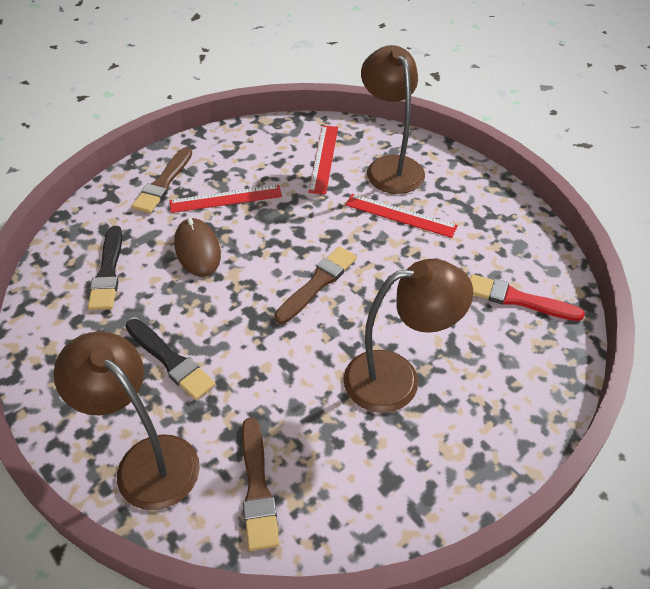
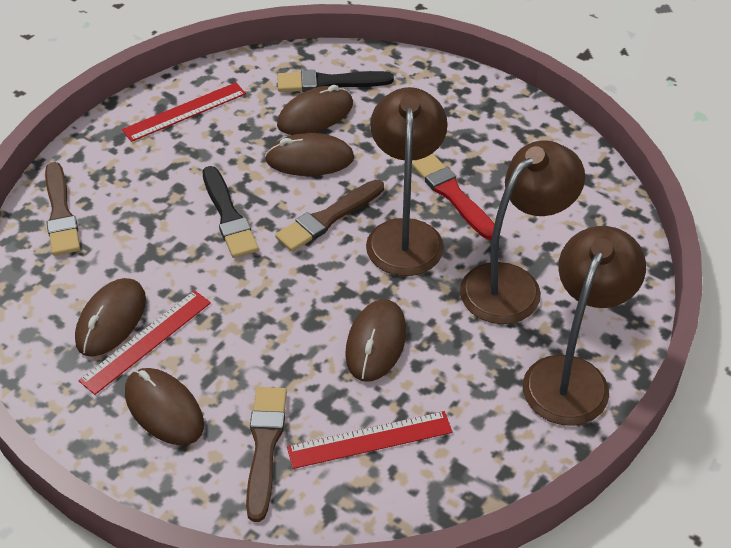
brown mouse: [174,217,221,277] = 1 -> [75,278,146,357] [125,368,204,445] [265,133,354,176] [277,85,353,135] [345,299,406,382] = 5

